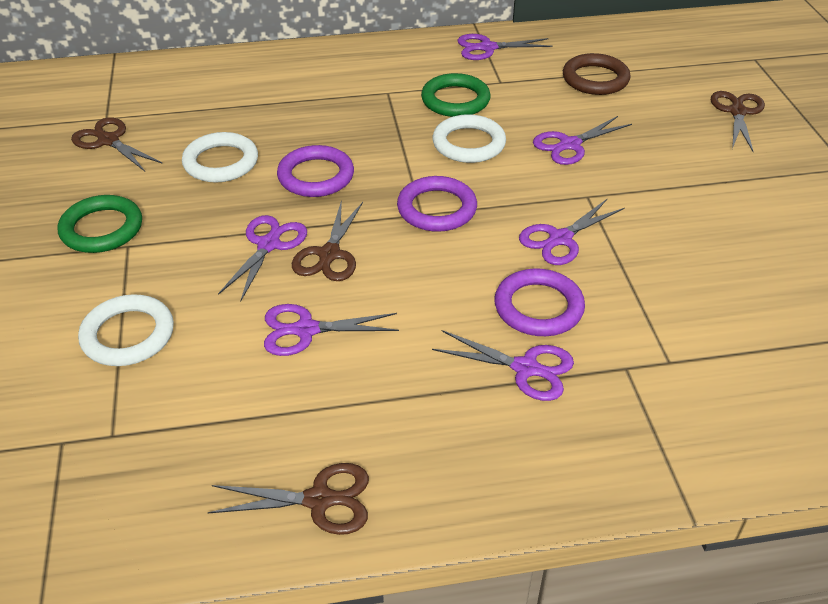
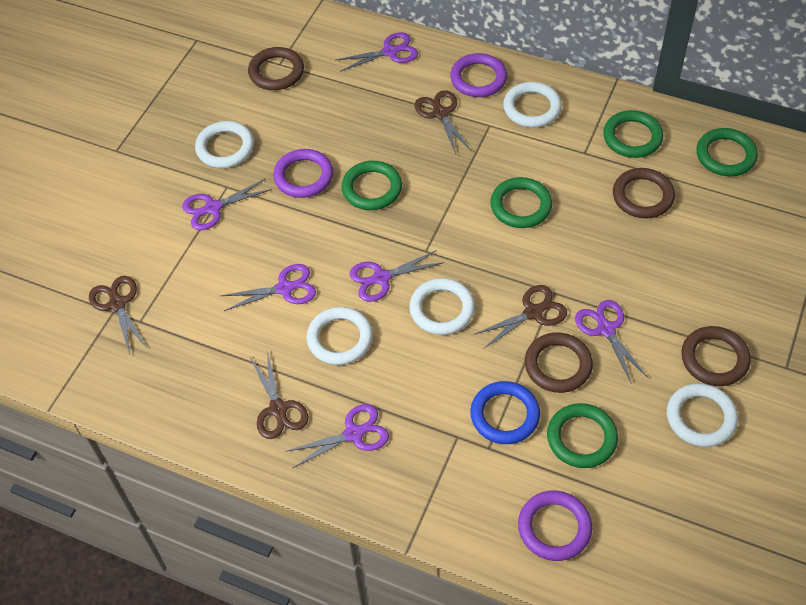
blue ring: none = 0 -> [470,381,540,444] = 1
brown ring: [563,53,631,95] = 1 -> [248,47,304,90] [525,332,593,393] [613,168,675,219] [681,326,751,386] = 4
green ring: [58,195,142,253] [421,73,491,117] = 2 -> [342,161,402,210] [490,177,552,228] [547,403,618,468] [603,110,663,158] [696,128,758,176] = 5
white ring: [78,294,174,366] [182,132,258,182] [433,114,506,163] = 3 -> [195,121,254,168] [306,307,373,365] [409,278,475,335] [503,82,562,128] [667,383,738,447] = 5

